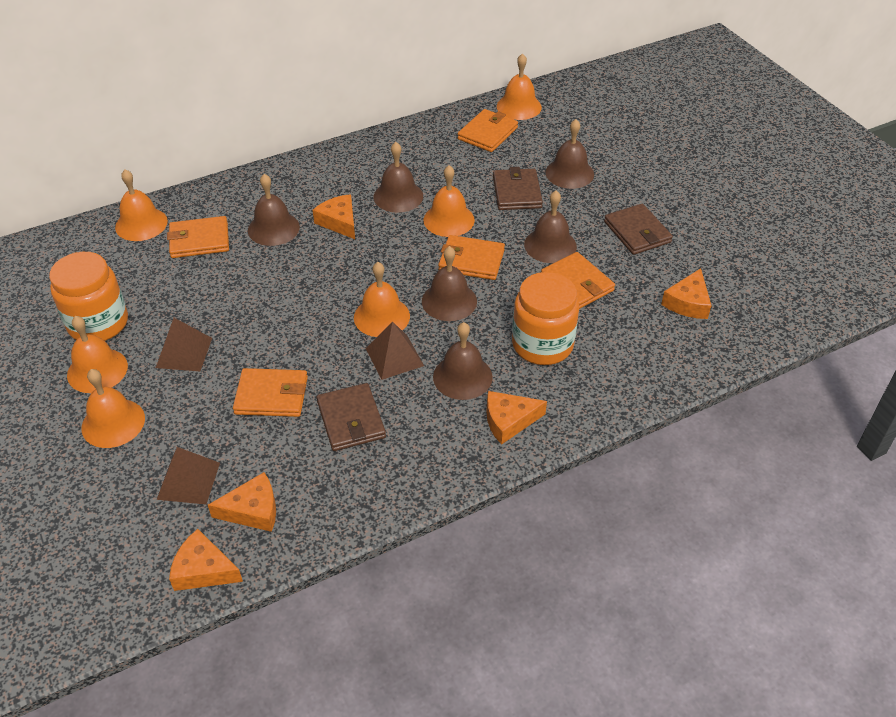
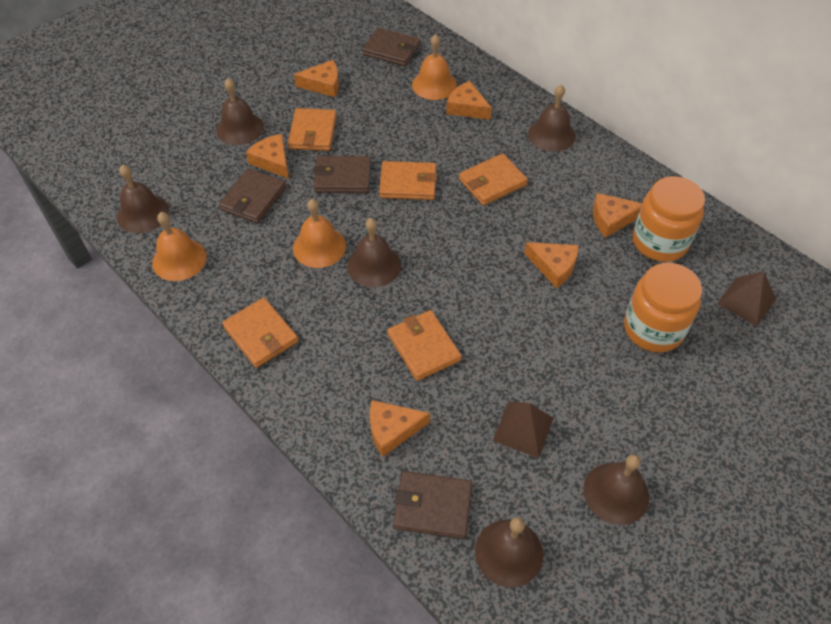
brown pyramid: [156,318,212,371] [156,447,220,504] [366,322,424,380] = 3 -> [493,401,553,458] [717,272,776,326] = 2
brown wallet: [317,383,386,451] [493,167,543,210] [604,204,673,255] = 3 -> [219,168,286,223] [313,156,371,193] [362,28,420,66] [393,471,472,539] = 4
orange bell: [67,316,128,393] [82,369,145,448] [115,169,168,241] [354,262,410,337] [424,165,475,237] [497,53,542,120] = 6 -> [152,212,207,281] [293,199,346,268] [412,34,457,100] = 3
orange cheese: [169,529,243,591] [208,472,276,532] [313,194,355,239] [487,391,547,444] [661,268,712,319] = 5 -> [246,134,289,179] [294,60,339,97] [370,400,430,457] [446,81,492,120] [524,242,579,288] [593,193,642,237] = 6

